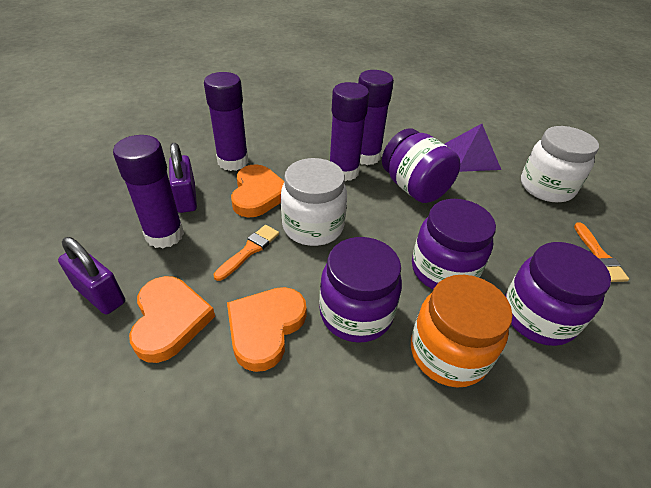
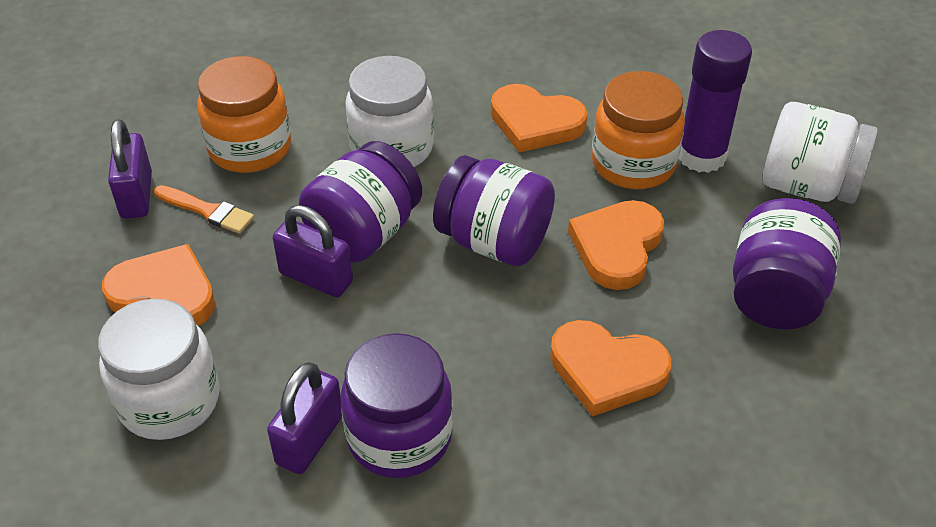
orange brush: [213,225,279,281] [574,222,629,282] = 2 -> [154,185,254,234] = 1
orange heart: [129,276,215,363] [227,287,307,372] [231,164,284,218] = 3 -> [102,244,215,326] [491,84,588,152] [550,320,671,416] [568,200,664,290] = 4
orange jar: [411,275,513,387] = 1 -> [197,56,291,173] [592,71,685,189] = 2
purple glue stick: [113,135,184,248] [204,72,248,171] [330,82,369,181] [358,70,394,165] = 4 -> [679,30,752,173] = 1
purple padlock: [58,237,125,314] [169,143,197,213] = 2 -> [108,119,152,219] [267,362,342,474] [273,205,353,297] = 3
purple pyramid: [445,124,501,172] = 1 -> none = 0
white jar: [281,158,347,246] [521,126,599,202] = 2 -> [98,299,219,440] [346,56,434,167] [763,102,878,204] = 3

